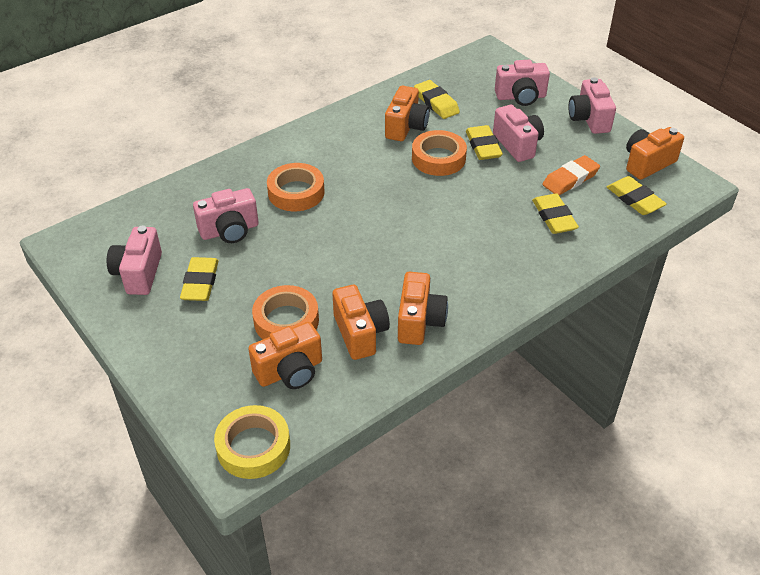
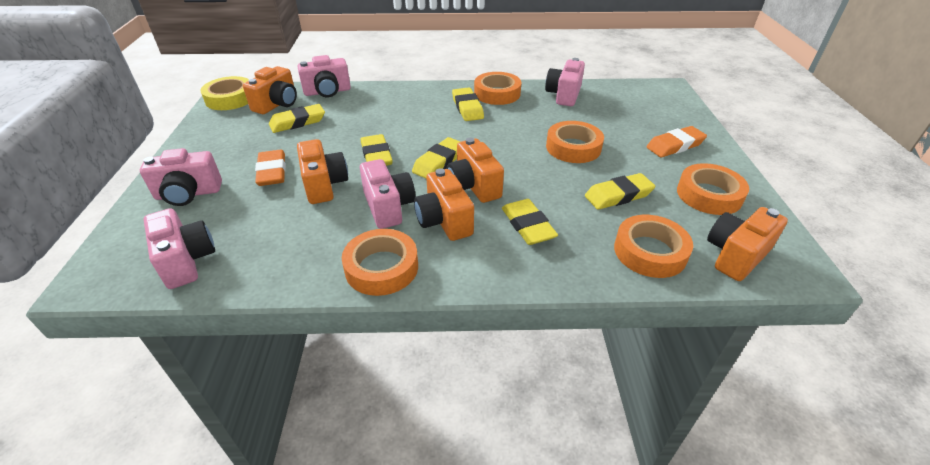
orange eraser: [543,155,600,195] = 1 -> [255,150,286,186] [646,126,707,157] = 2
orange tape: [252,285,319,339] [267,163,324,211] [412,130,467,176] = 3 -> [342,229,418,296] [474,72,521,105] [546,121,604,163] [614,214,693,278] [677,163,749,215] = 5
yellow eraser: [180,257,219,301] [414,80,460,119] [466,125,503,160] [532,193,579,234] [607,176,667,215] = 5 -> [269,104,325,133] [361,134,393,166] [412,137,460,178] [452,87,484,121] [502,199,558,245] [585,173,655,210] = 6

